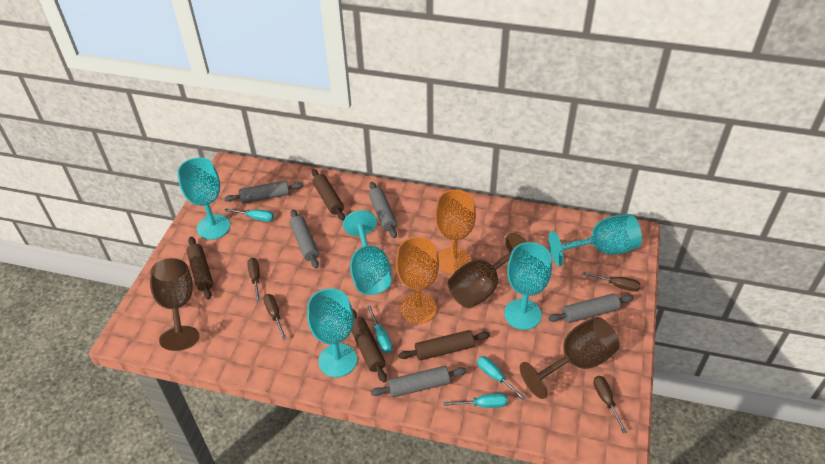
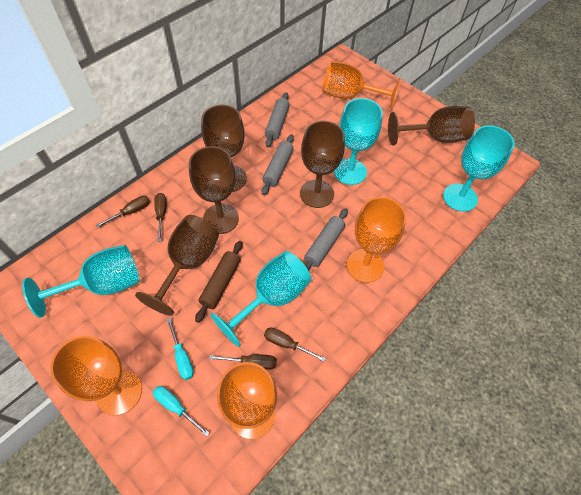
brown goblet: [150,258,200,351] [448,233,527,309] [520,317,620,399] = 3 -> [135,215,219,316] [189,146,239,234] [201,105,247,192] [300,121,345,208] [388,106,475,146] = 5
brown rolling pin: [186,237,213,299] [312,169,345,220] [351,309,387,382] [399,330,490,360] = 4 -> [195,241,243,323] = 1
grey rolling pin: [224,180,303,203] [290,210,319,268] [369,182,397,238] [371,366,467,398] [548,293,634,323] = 5 -> [262,134,294,195] [265,92,290,147] [304,209,348,271] = 3
orange goblet: [396,237,439,324] [435,190,476,274] = 2 -> [50,335,142,416] [217,362,277,439] [323,61,401,110] [347,197,406,283] = 4
turquoise goblet: [177,157,230,240] [307,288,357,377] [343,210,392,295] [504,242,552,330] [549,214,642,266] = 5 -> [22,245,140,318] [211,251,311,347] [334,98,383,185] [443,125,514,212] = 4
turquoise screwdriver: [224,208,274,222] [367,305,392,353] [444,393,508,408] [477,356,526,400] = 4 -> [153,386,209,437] [167,318,194,380] = 2

